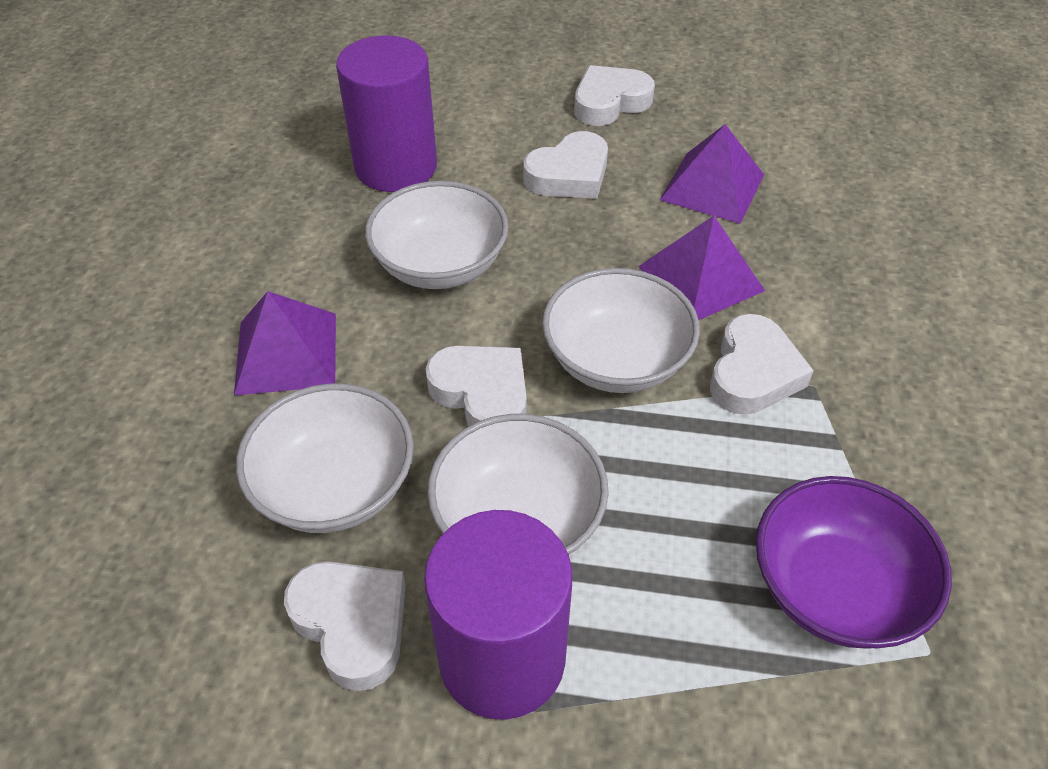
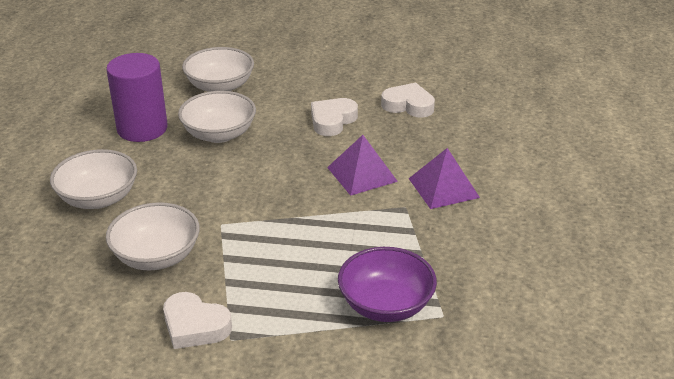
purple cylinder: [336,35,437,192] [424,510,572,720] = 2 -> [106,53,168,142] = 1
purple pyramid: [234,291,336,396] [638,216,765,320] [660,124,764,224] = 3 -> [327,135,398,196] [409,148,480,209] = 2
white heart: [284,561,406,691] [426,346,527,426] [523,131,608,199] [574,65,655,126] [710,314,814,415] = 5 -> [163,292,232,349] [311,98,358,136] [381,83,435,118] = 3

